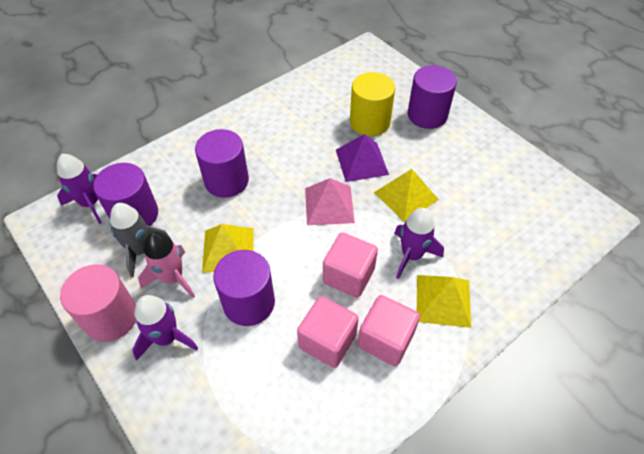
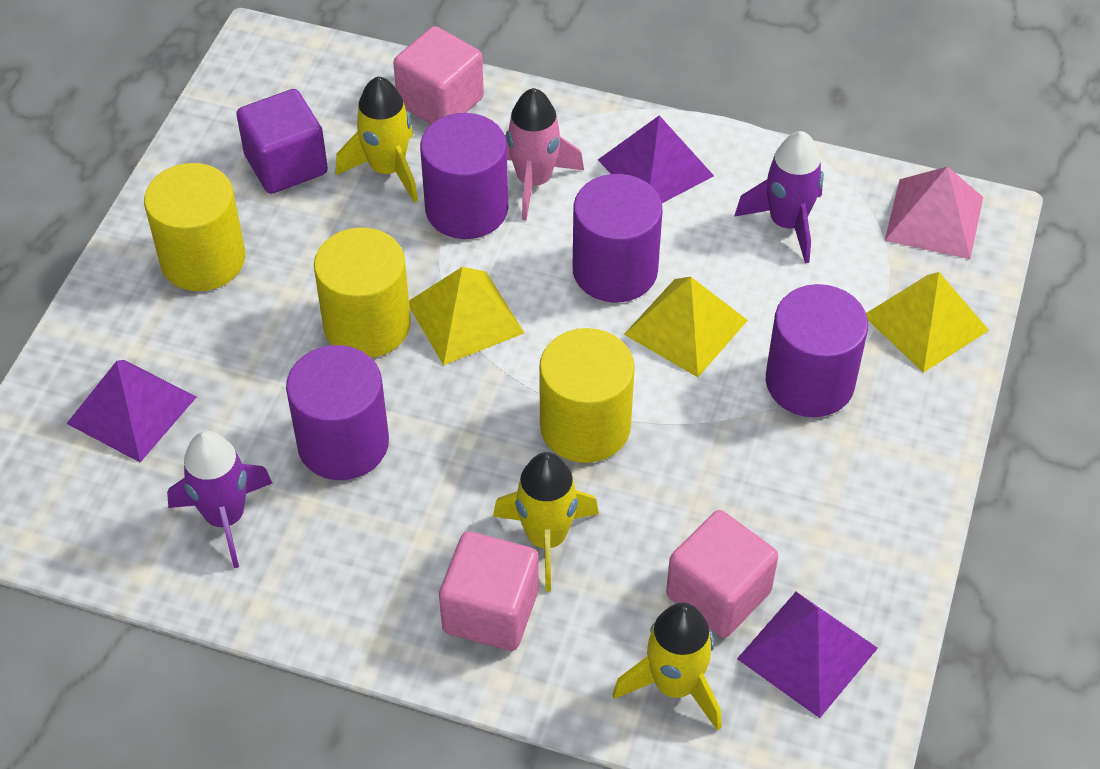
grey rocket: [110,203,171,278] = 1 -> none = 0
pink cylinder: [60,265,136,342] = 1 -> none = 0
purple cube: none = 0 -> [237,89,328,194] = 1
purple pyramid: [336,134,389,182] = 1 -> [66,360,196,462] [598,115,714,203] [737,592,878,718] = 3
purple rocket: [57,154,102,224] [132,295,198,360] [394,208,444,279] = 3 -> [167,431,273,568] [734,131,824,263] = 2
yellow cylinder: [350,72,395,136] = 1 -> [144,163,246,291] [314,227,411,358] [539,328,635,463] = 3
yellow rocket: none = 0 -> [336,76,418,203] [493,452,599,592] [612,603,722,731] = 3

